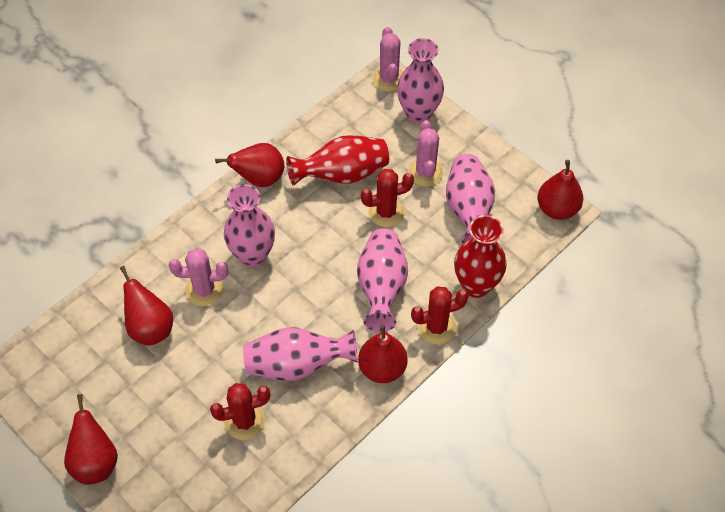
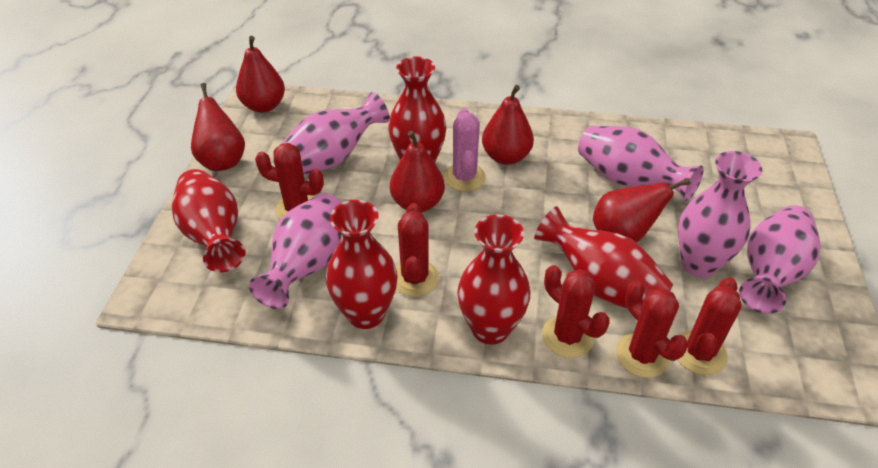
pink cactus: [169,248,228,307] [372,27,403,92] [408,120,443,187] = 3 -> [443,108,486,192] = 1
red cactus: [210,383,270,440] [361,169,414,227] [411,286,469,344] = 3 -> [255,143,324,219] [396,203,439,297] [542,265,610,358] [616,281,688,378] [677,278,742,375] = 5
red vase: [286,135,389,186] [454,215,506,298] = 2 -> [172,169,245,272] [326,200,398,329] [388,56,447,162] [457,215,530,345] [534,206,673,308] = 5

